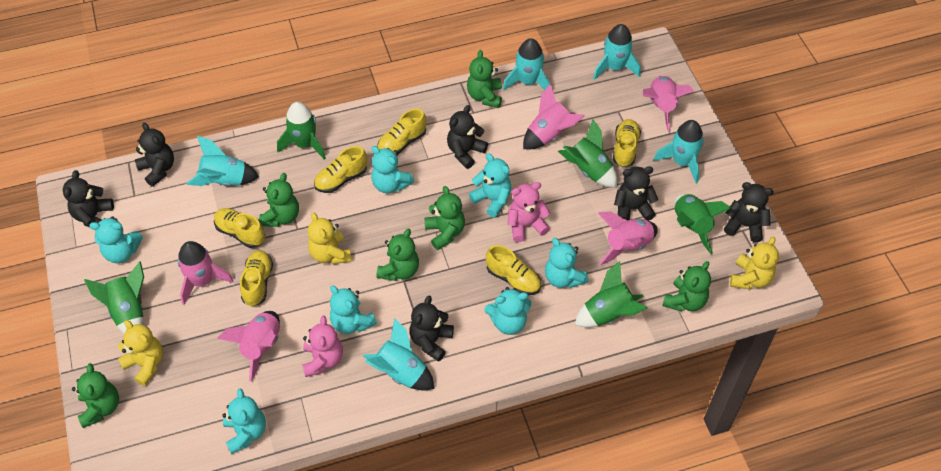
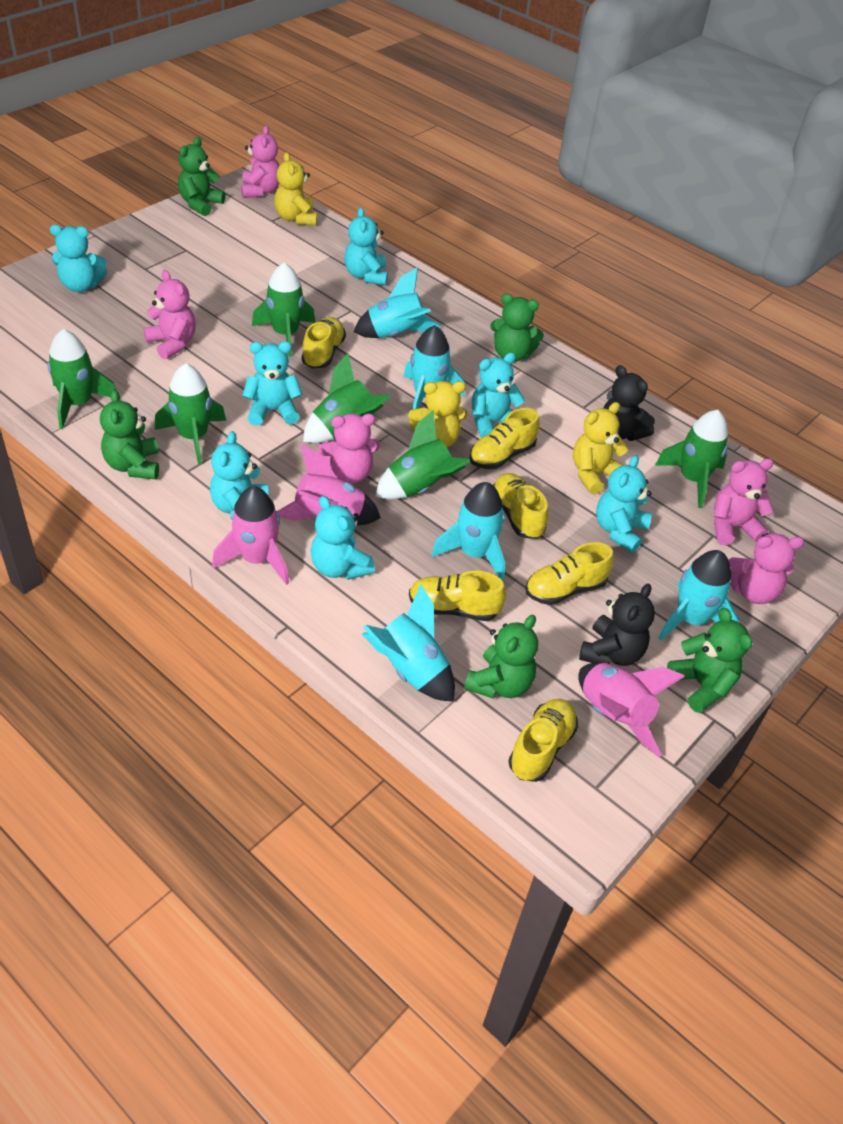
black teddy bear: [63,170,114,228] [135,123,174,187] [410,296,454,362] [447,105,488,169] [614,167,658,221] [724,182,774,242] = 6 -> [579,583,655,666] [604,365,655,441] = 2
green rocket: [84,261,144,333] [277,102,326,160] [558,119,617,187] [575,261,648,328] [674,194,731,254] = 5 -> [47,329,116,429] [155,363,226,465] [252,263,315,357] [303,354,391,443] [375,410,471,500] [655,410,728,508] = 6
green teddy bear: [72,363,119,428] [259,173,299,227] [376,228,419,281] [424,186,465,250] [467,50,502,108] [662,261,711,312] = 6 -> [100,390,159,480] [178,137,225,216] [464,615,538,699] [490,294,544,362] [667,608,752,713] = 5
pink rocket: [178,241,234,305] [217,311,280,381] [523,83,585,149] [598,211,658,265] [643,76,694,132] = 5 -> [212,486,289,585] [277,444,381,526] [578,663,685,757] = 3
pink teddy bear: [302,316,343,377] [507,182,550,242] = 2 -> [143,270,196,360] [241,126,280,198] [318,413,380,484] [714,458,774,545] [729,533,804,604] = 5

